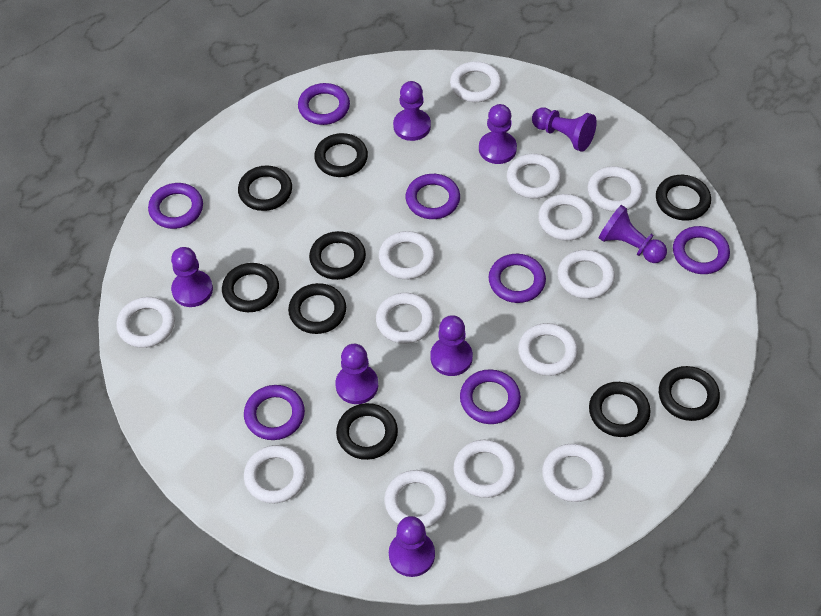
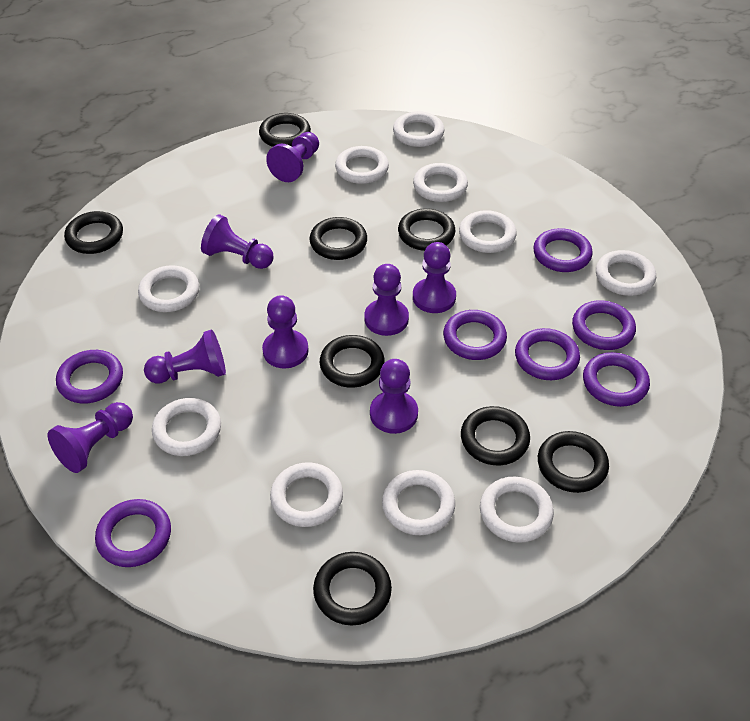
black ring: [222,263,279,312] [238,166,292,211] [288,283,346,334] [309,231,366,280] [314,133,368,177] [336,403,398,460] [589,382,651,437] [656,175,711,221] [659,366,720,421] = 9 -> [64,211,123,254] [259,113,311,147] [309,217,367,260] [313,552,392,625] [320,335,385,388] [398,208,455,251] [461,406,530,465] [538,431,609,493] = 8
white ring: [116,297,175,348] [244,445,306,504] [376,293,434,344] [379,231,435,279] [384,470,448,528] [450,61,502,102] [453,440,516,498] [507,154,561,199] [518,323,578,376] [538,194,594,241] [542,444,606,502] [558,250,615,299] [588,166,643,212] = 13 -> [138,265,199,312] [152,398,221,456] [270,462,343,527] [335,146,389,184] [382,470,455,535] [393,111,444,147] [413,163,468,202] [459,210,517,253] [480,477,554,543] [596,250,656,296] = 10

